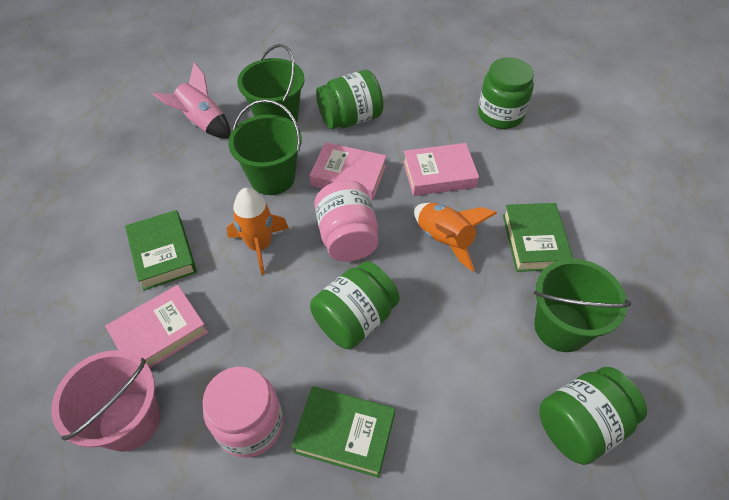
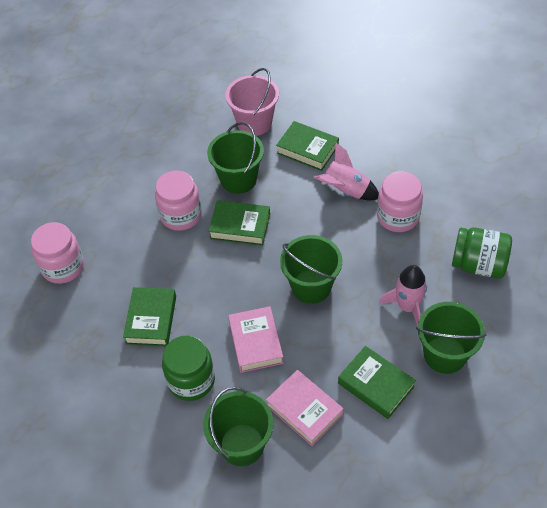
green book: [125,210,197,290] [292,386,395,478] [503,203,573,272] = 3 -> [123,287,176,346] [208,200,270,246] [276,121,339,171] [338,346,416,419] = 4
green bucket: [228,99,302,195] [237,44,305,122] [534,259,631,352] = 3 -> [203,387,274,466] [207,122,264,194] [280,235,342,304] [416,302,486,374] = 4
green jar: [310,261,400,349] [316,70,384,129] [478,57,534,129] [539,367,647,465] = 4 -> [162,335,215,401] [452,227,512,279] = 2
orange rocket: [227,188,289,275] [414,203,497,272] = 2 -> none = 0
pink book: [105,285,208,368] [309,142,386,200] [403,143,479,196] = 3 -> [228,306,284,373] [266,370,343,446] = 2
pink jar: [203,367,283,458] [314,180,378,262] = 2 -> [31,222,84,284] [155,171,202,231] [377,171,423,232] = 3
pink rocket: [153,62,231,138] = 1 -> [314,143,379,200] [379,265,427,326] = 2

